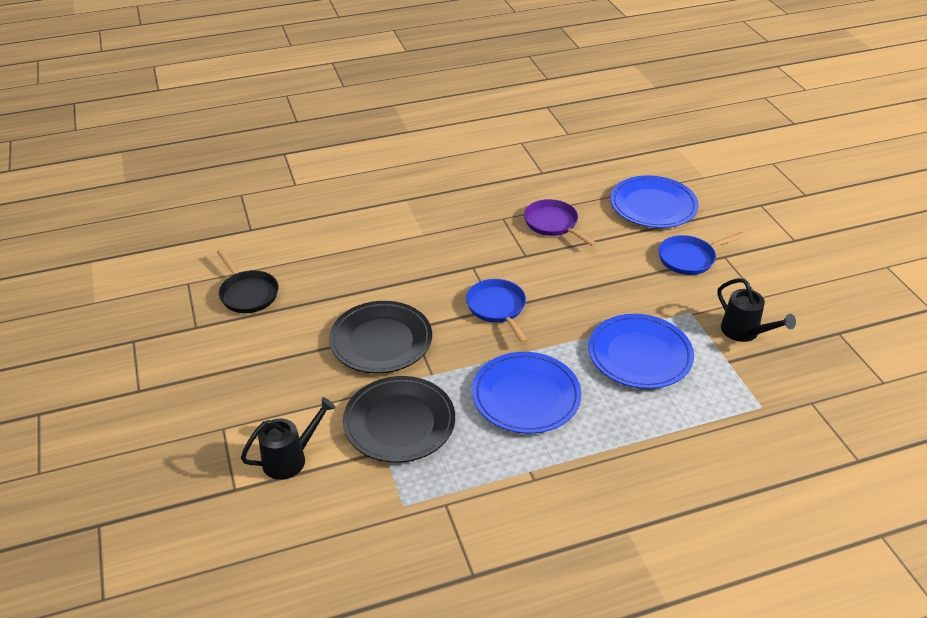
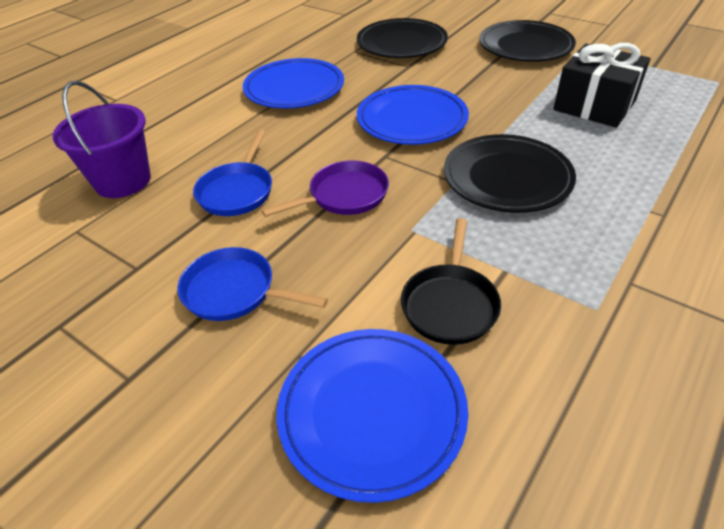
black gift: none = 0 -> [553,43,650,128] = 1
black plate: [329,301,432,373] [343,376,455,463] = 2 -> [357,18,448,58] [444,134,576,213] [479,20,576,62] = 3
black watering can: [241,397,335,480] [717,278,796,342] = 2 -> none = 0
purple bucket: none = 0 -> [52,80,151,198] = 1

